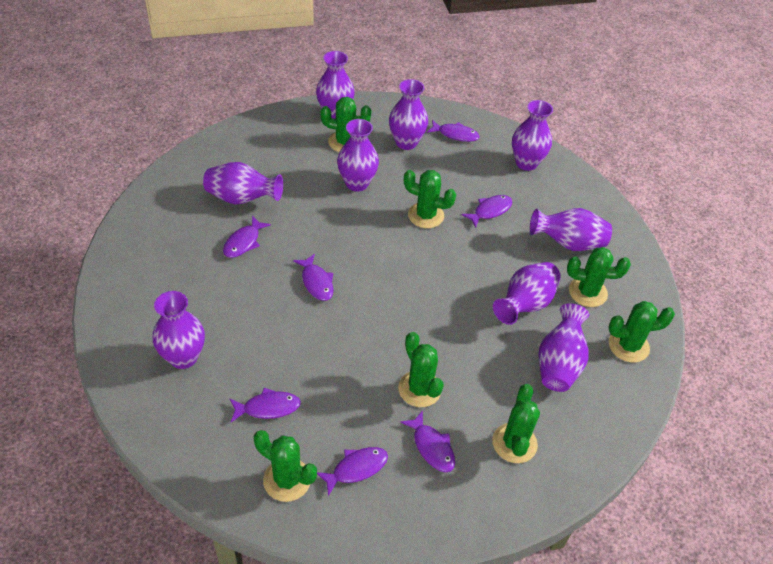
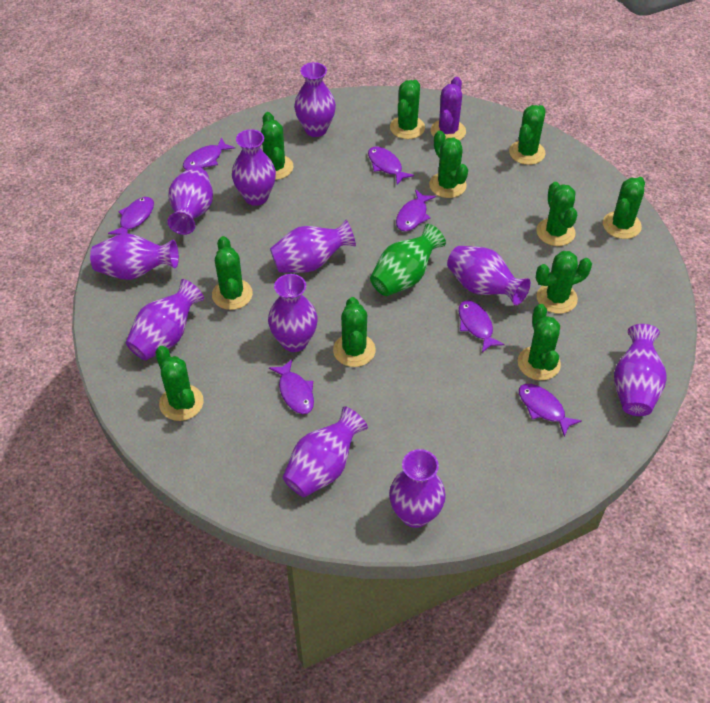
green cactus: [254,430,317,502] [320,97,371,152] [398,332,444,407] [404,170,456,228] [492,384,540,463] [567,247,631,307] [608,301,675,363] = 7 -> [155,346,204,421] [212,236,253,310] [261,112,293,180] [333,297,376,367] [390,80,425,139] [429,131,468,198] [509,105,546,165] [518,304,561,380] [536,182,577,246] [536,251,592,314] [603,177,645,239] = 11
green vase: none = 0 -> [370,224,446,296] = 1
purple cactus: none = 0 -> [431,77,466,141] = 1
purple vase: [153,291,205,369] [203,162,283,205] [316,51,355,119] [337,119,379,191] [389,79,428,150] [493,262,561,325] [512,100,553,171] [530,208,612,251] [538,303,589,392] = 9 -> [90,233,179,280] [126,279,204,360] [167,167,213,235] [232,129,276,206] [268,274,318,352] [270,220,356,273] [283,406,368,497] [294,62,336,137] [389,449,446,528] [447,246,531,305] [614,324,667,416] = 11

